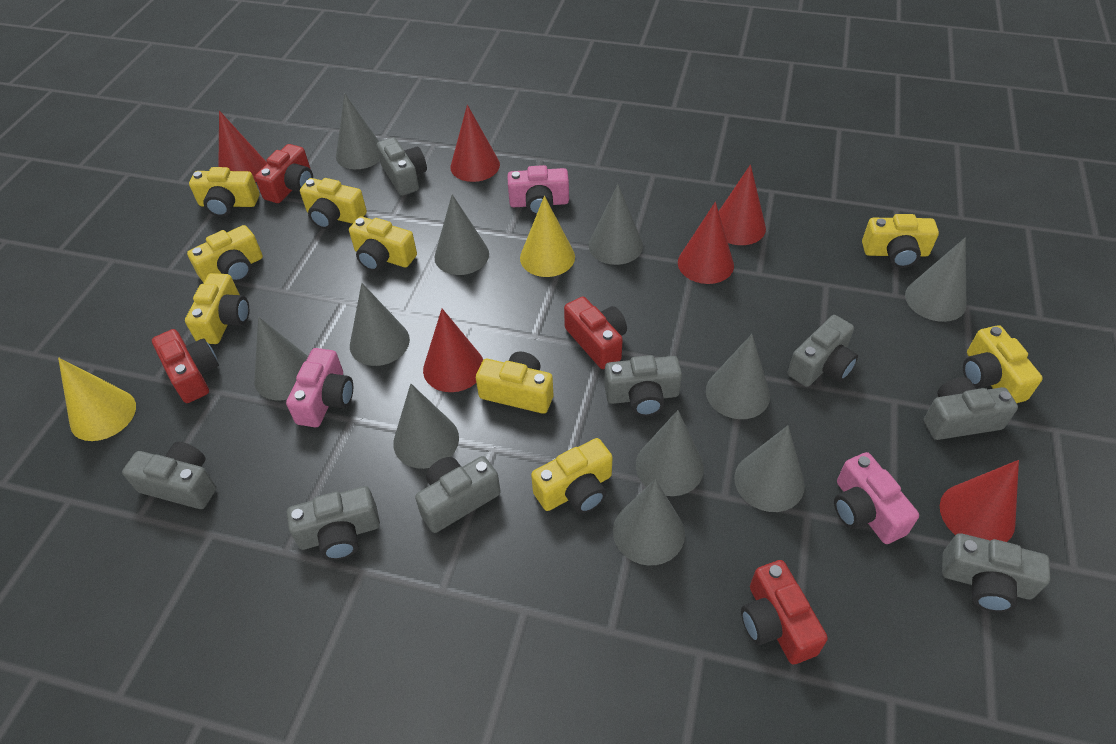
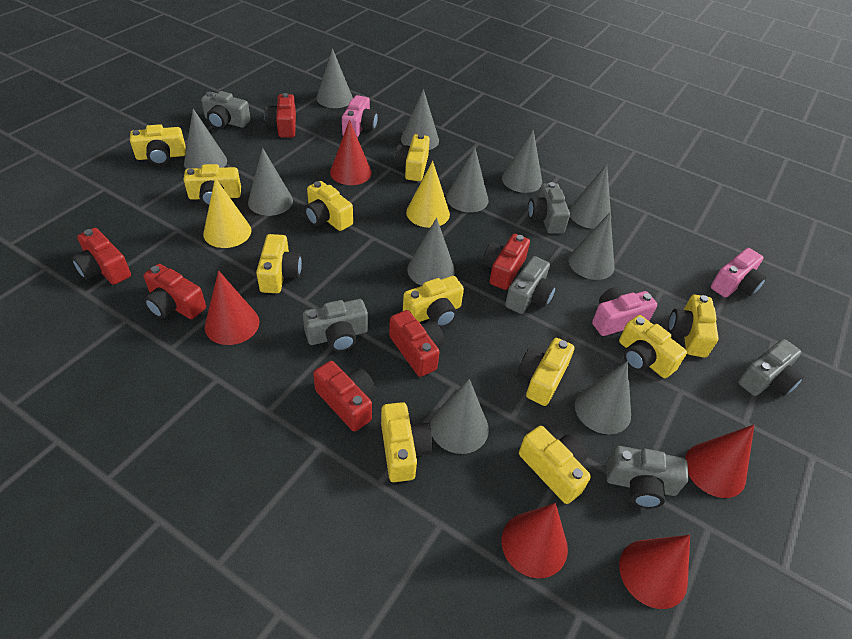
grey camera: [122,442,216,509] [287,486,380,560] [377,137,427,196] [415,456,501,533] [604,355,682,416] [788,315,858,387] [924,377,1018,440] [942,533,1050,612] = 8 -> [201,91,251,129] [303,299,368,352] [505,256,556,314] [528,182,570,234] [606,446,689,508] [738,339,804,396] = 6
red camera: [152,329,219,403] [255,144,313,203] [564,297,627,369] [741,560,828,664] = 4 -> [72,228,131,285] [143,264,206,319] [264,93,296,138] [313,361,376,432] [389,310,444,377] [482,234,530,290] = 6
red cone: [218,111,267,183] [423,309,483,392] [451,105,500,182] [678,202,734,284] [719,164,766,245] [940,460,1019,542] = 6 -> [205,271,259,345] [330,120,372,185] [502,503,568,578] [619,535,690,609] [685,425,754,498] = 5
yellow camera: [185,273,249,344] [187,225,263,283] [189,167,259,217] [300,178,367,229] [349,216,417,271] [476,352,553,414] [531,438,613,514] [862,214,939,268] [963,325,1043,403] = 9 -> [130,124,186,165] [184,164,241,206] [256,234,302,293] [305,181,353,231] [381,402,433,482] [395,134,430,181] [403,276,464,328] [518,338,575,406] [519,426,591,504] [619,315,687,378] [668,294,719,358] = 11

